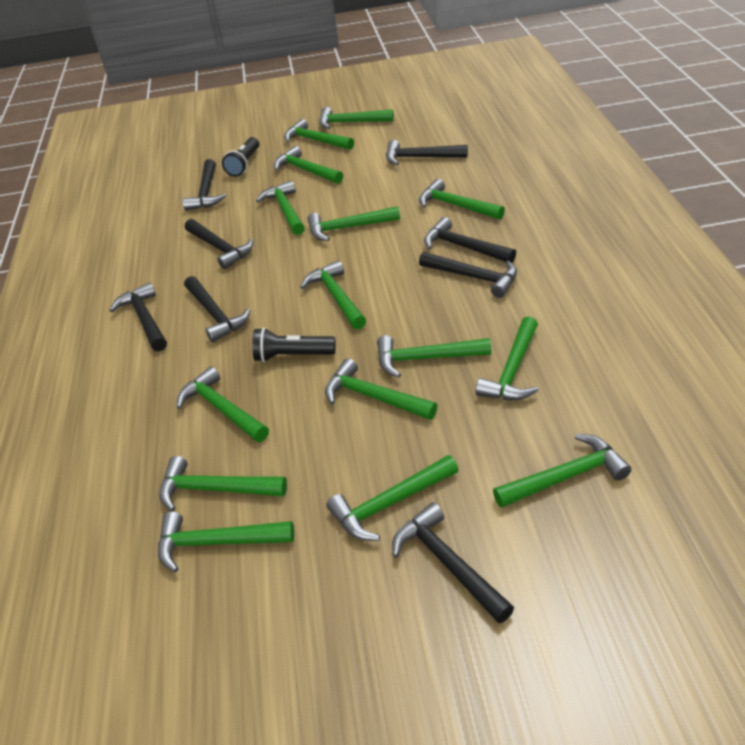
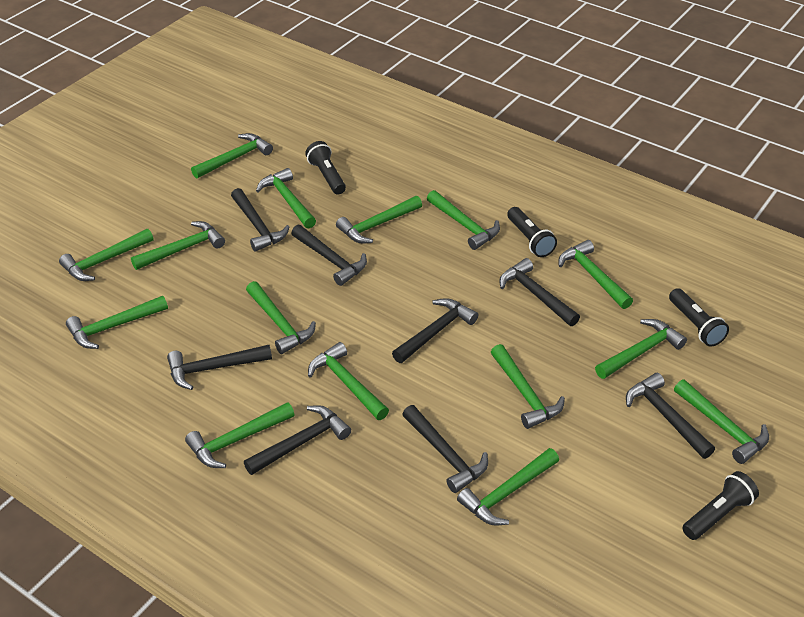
black flashlight: [222,137,259,177] [252,328,336,362] = 2 -> [305,141,346,195] [507,207,557,257] [669,288,729,347] [682,471,759,540] = 4

